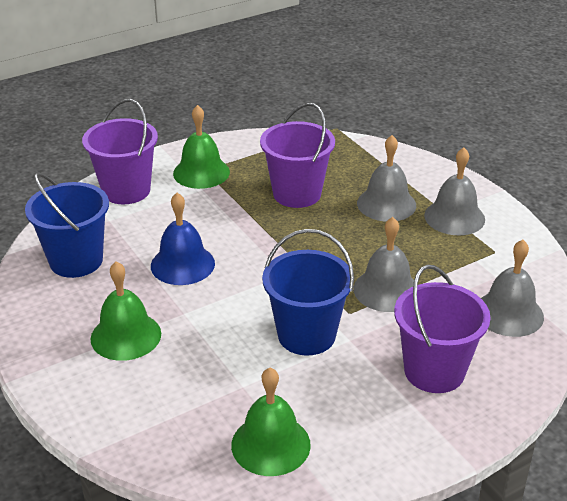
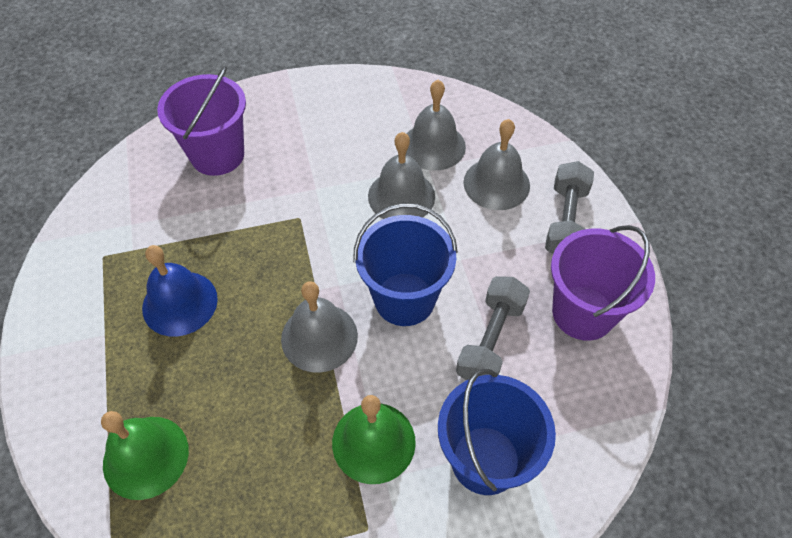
green bell: [91,261,161,361] [173,105,230,189] [231,368,311,476] = 3 -> [101,411,189,500] [332,395,416,484] = 2
grey dumbbell: none = 0 -> [456,276,530,380] [545,161,594,254] = 2
purple bucket: [82,99,158,204] [260,103,335,208] [394,265,491,393] = 3 -> [157,66,246,176] [551,225,655,341] = 2

